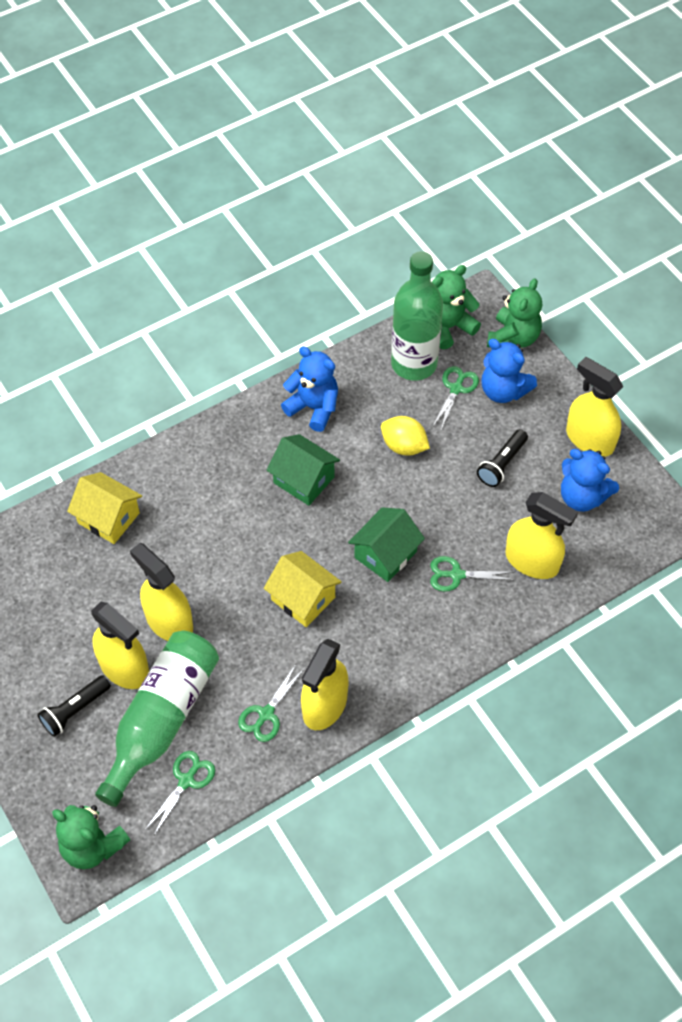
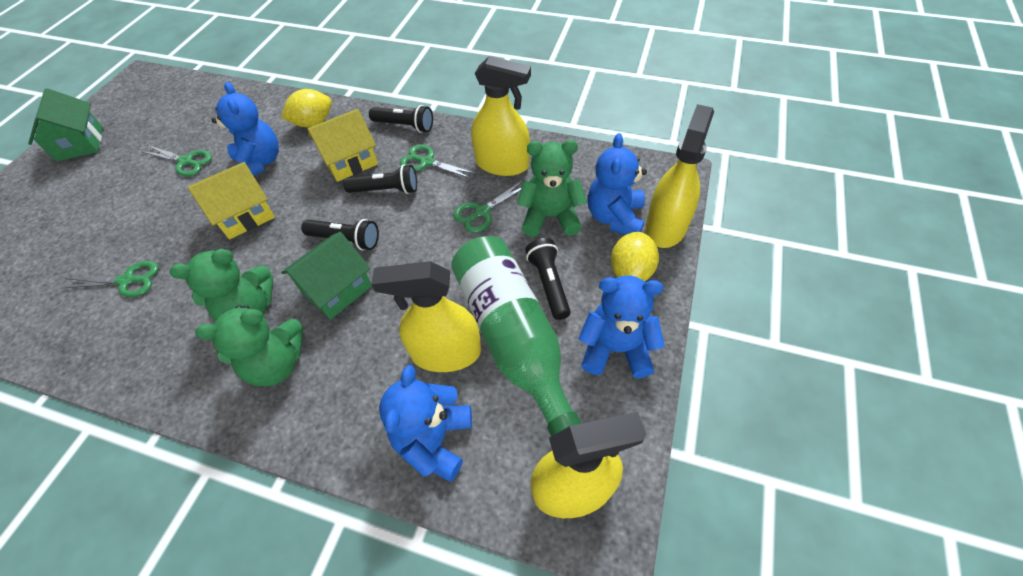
black flashlight: [37,675,111,737] [477,429,528,487] = 2 -> [301,219,379,250] [343,164,417,194] [369,105,433,133] [525,238,571,320] = 4
blue teddy bear: [281,346,338,432] [481,339,537,403] [561,449,619,512] = 3 -> [212,82,279,176] [379,365,472,482] [578,275,665,378] [587,133,647,235] = 4
green bottle: [95,631,219,807] [391,251,443,381] = 2 -> [451,236,582,436] = 1
yellow lemon: [381,416,430,456] = 1 -> [281,89,332,127] [611,232,659,282] = 2
yellow spray bottle: [91,602,149,689] [130,543,193,641] [301,639,349,730] [506,492,578,579] [566,357,623,457] = 5 -> [371,261,481,372] [471,56,531,176] [530,412,646,518] [646,104,714,248] = 4

